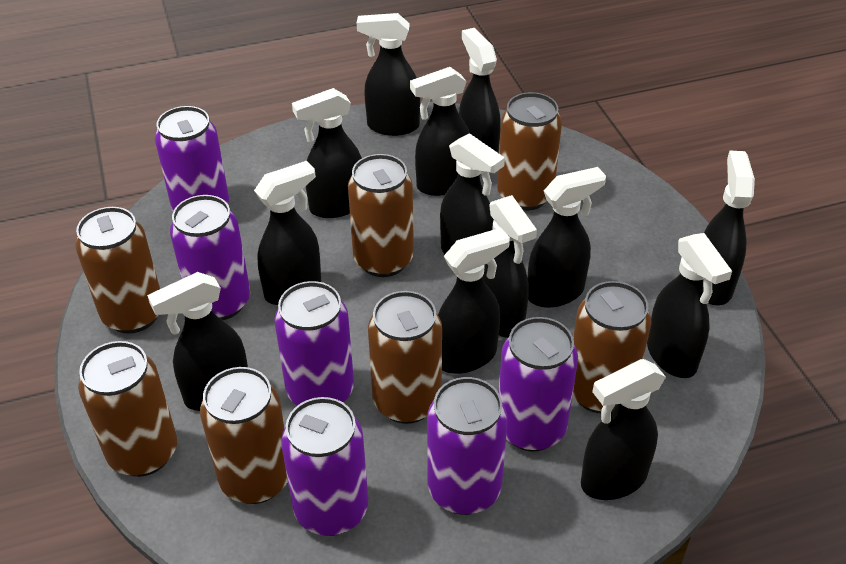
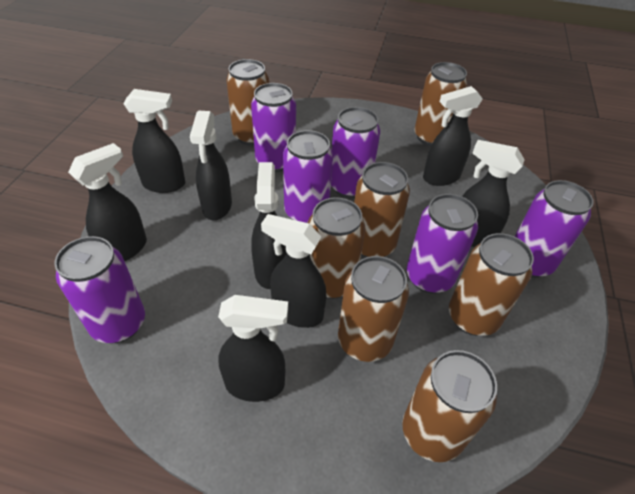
black spray bottle: [147,272,248,411] [254,161,321,305] [292,88,362,218] [357,13,420,136] [410,67,470,196] [438,228,510,374] [440,133,505,254] [459,28,501,153] [482,195,537,338] [528,167,606,308] [581,359,666,500] [647,233,732,378] [703,150,755,306] = 13 -> [68,143,147,261] [124,89,185,193] [190,110,232,220] [218,295,288,402] [251,162,287,289] [261,214,326,328] [423,86,483,186] [462,140,525,247] = 8

